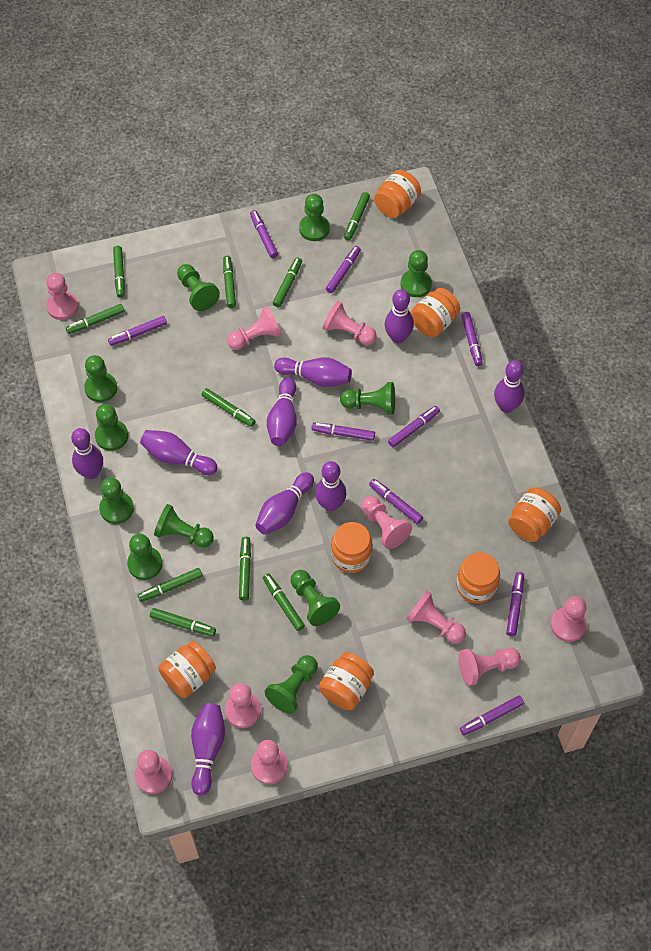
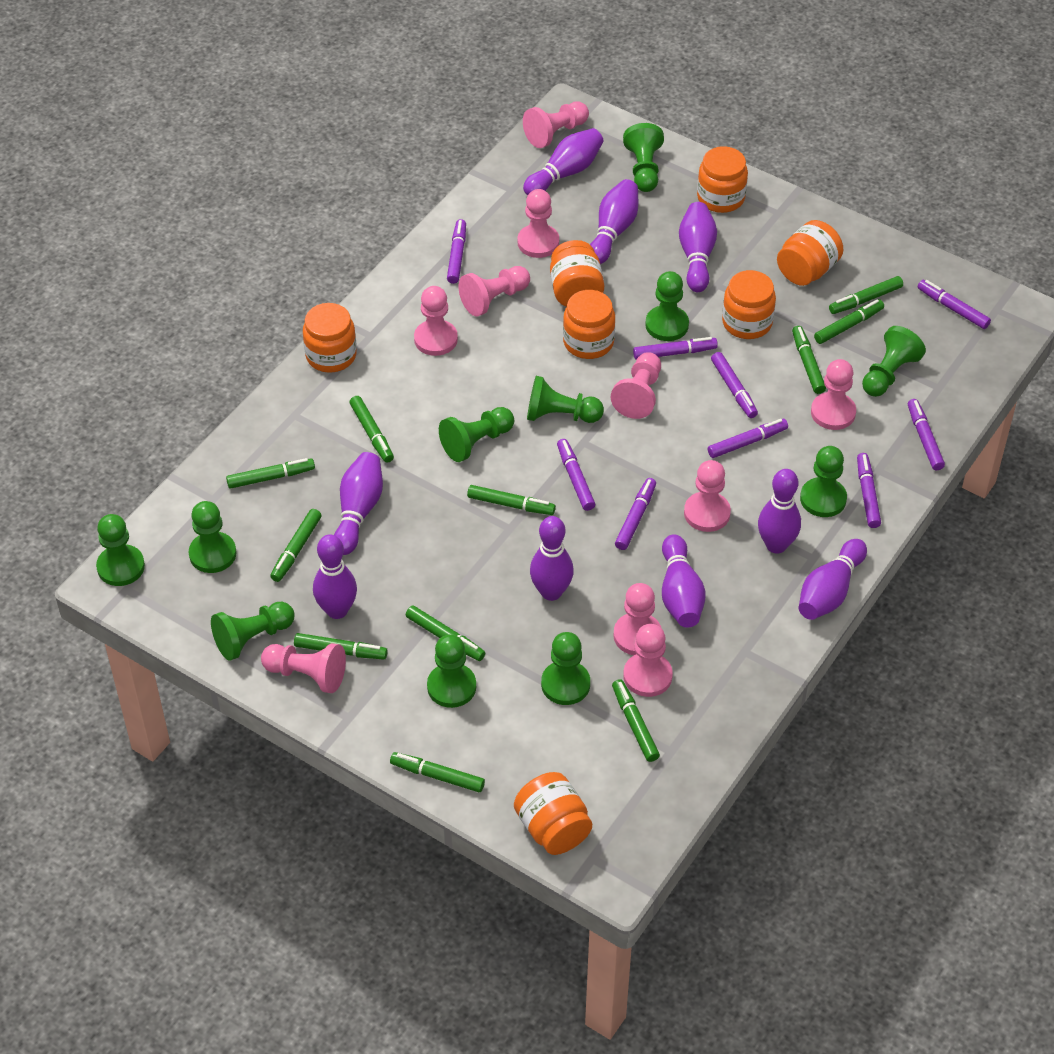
green marker: [66,304,124,334] [113,246,125,298] [138,568,203,602] [150,608,216,636] [202,388,256,427] [223,256,236,308] [239,537,251,601] [263,573,305,631] [273,257,302,308] [344,192,370,240] = 10 -> [226,458,315,489] [270,509,322,582] [294,633,388,660] [349,396,394,463] [390,752,485,792] [406,605,485,661] [467,485,556,515] [612,679,660,762] [792,326,826,394] [814,299,884,344] [829,276,903,314] = 11

